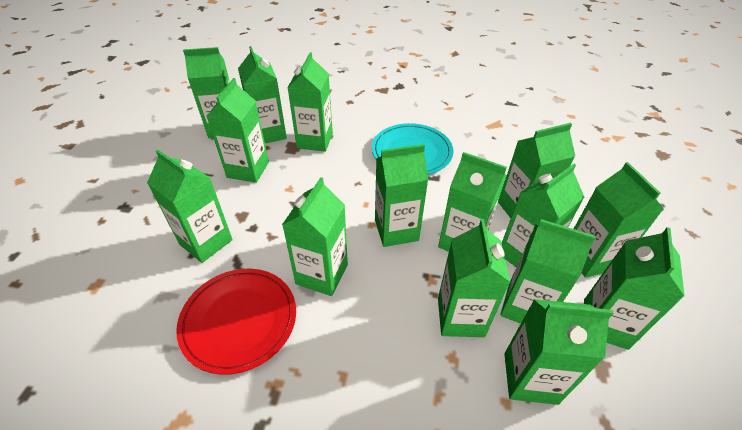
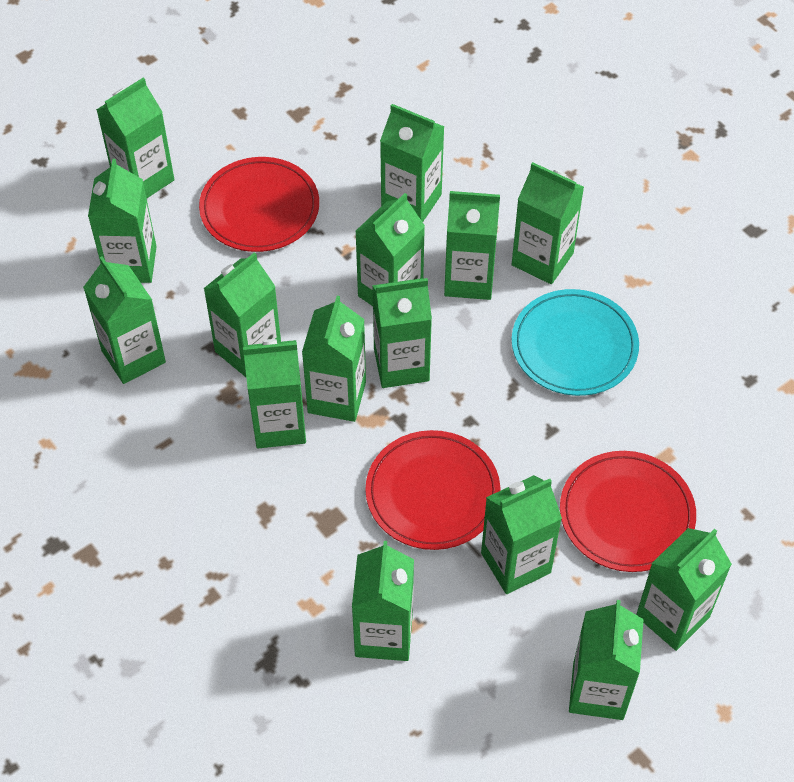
red plate: [176,269,296,375] = 1 -> [199,157,319,252] [365,430,500,550] [560,451,696,572] = 3

